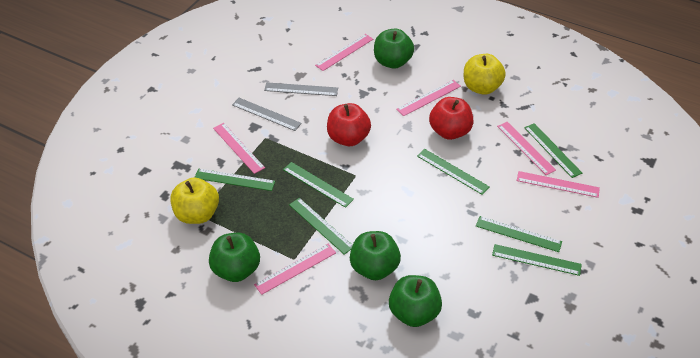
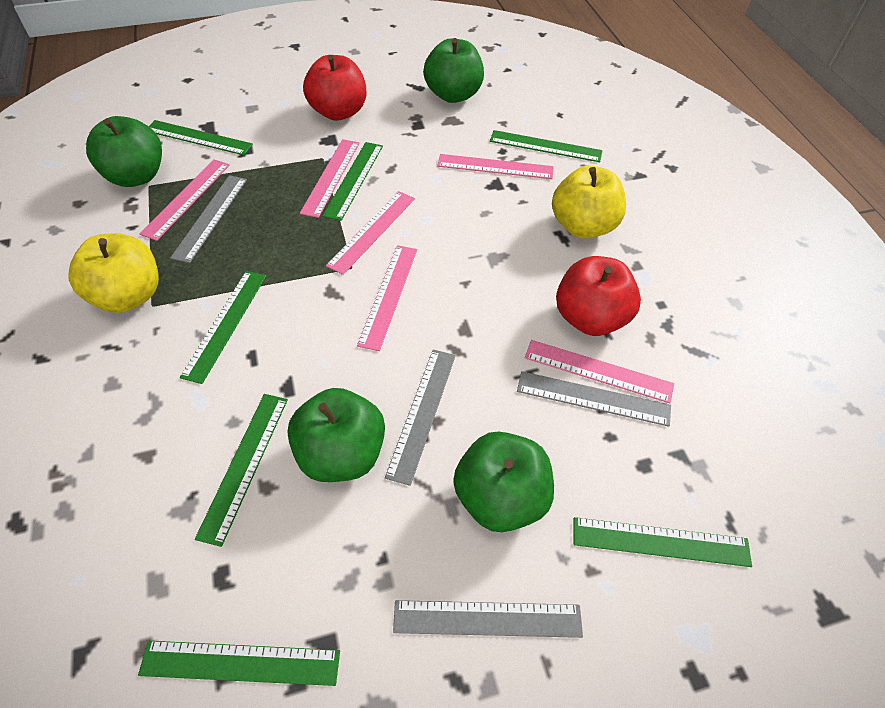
grey ruler: [232,98,302,131] [264,82,338,96] = 2 -> [170,175,247,263] [385,349,456,486] [393,600,583,638] [517,371,671,427] = 4

